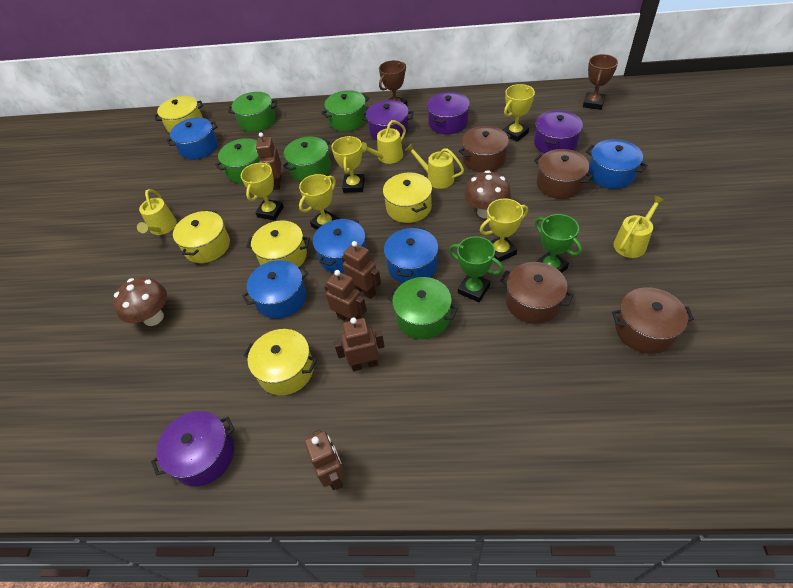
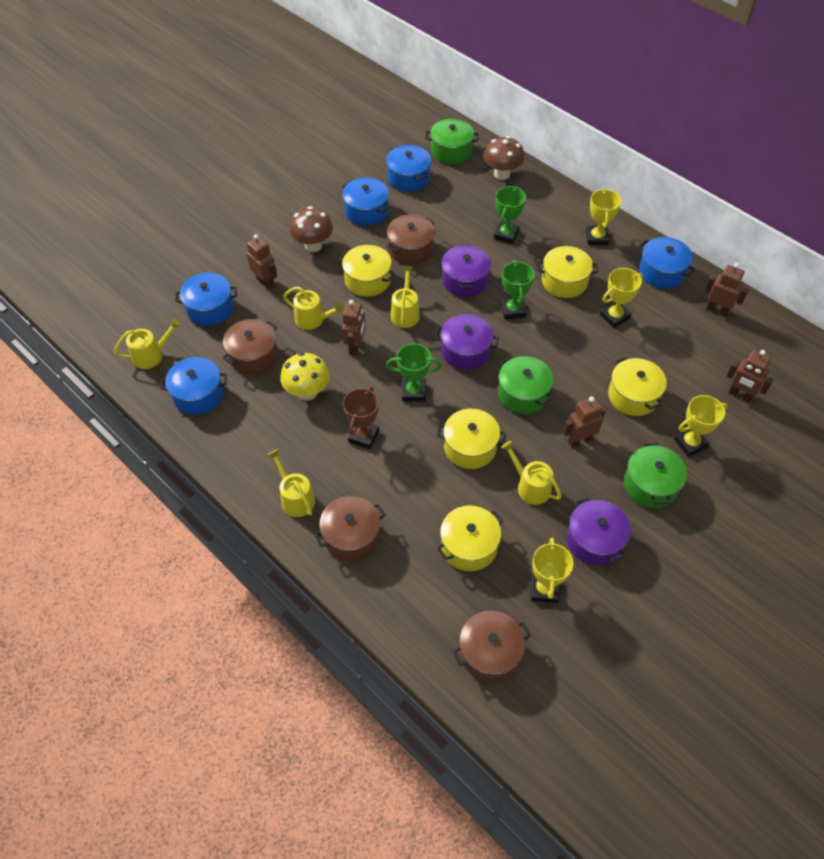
brown trophy: [379,60,407,106] [583,54,618,110] = 2 -> [343,387,379,449] = 1
green pot: [215,138,260,183] [228,92,277,132] [283,137,331,181] [321,90,369,132] [387,277,458,339] = 5 -> [425,119,479,164] [498,356,553,414] [624,443,687,508] = 3
green trophy: [449,236,503,302] [535,214,582,273] = 2 -> [386,344,442,402] [494,186,526,244] [501,260,535,319] = 3
purple pot: [151,411,234,487] [362,100,413,140] [427,92,470,134] [534,110,583,154] = 4 -> [435,314,499,370] [441,244,491,297] [567,497,631,566] = 3
yellow mushroom: none = 0 -> [280,352,330,401] = 1
yellow trophy: [241,162,284,221] [299,174,339,230] [331,136,365,193] [480,199,528,262] [503,84,535,142] = 5 -> [531,537,574,603] [586,188,621,245] [600,268,643,328] [674,395,728,457] = 4
yellow watering can: [137,189,177,235] [362,120,406,164] [405,143,464,189] [614,196,665,258] = 4 -> [114,318,181,369] [267,449,315,517] [283,286,344,330] [391,266,420,328] [501,441,562,505] = 5

